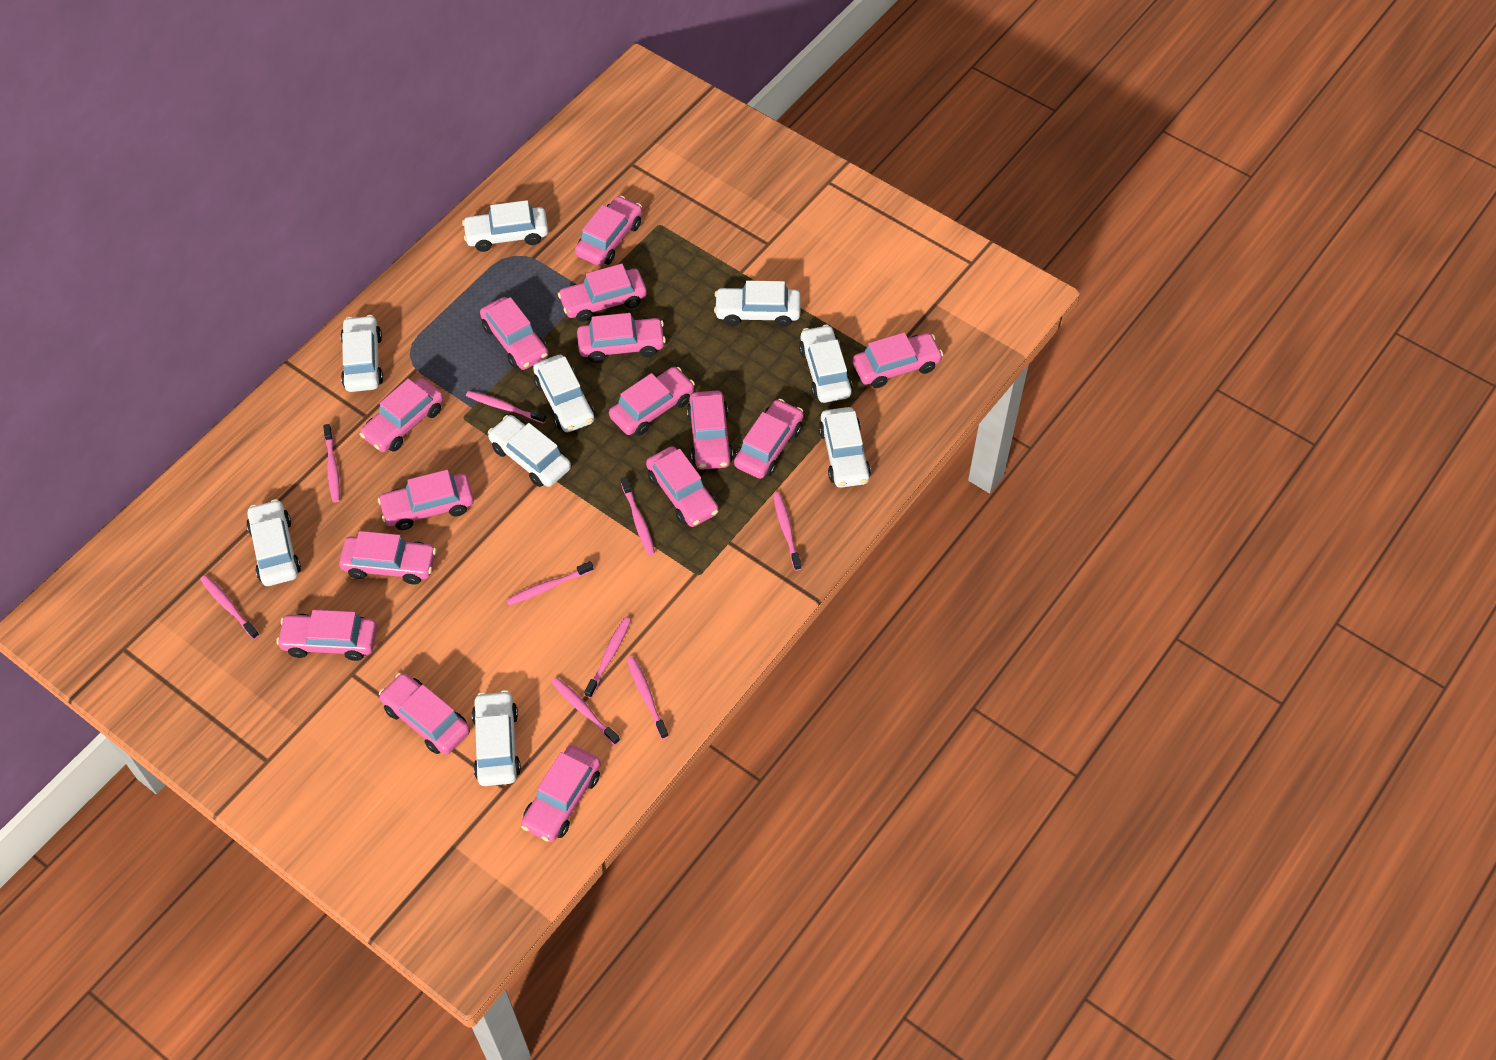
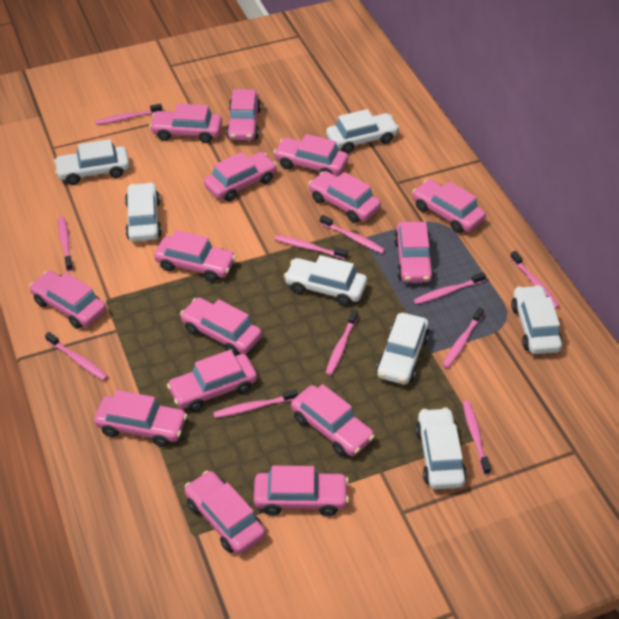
pink toothbrush: [200,575,259,639] [323,424,340,502] [466,391,547,423] [506,561,594,605] [552,677,620,745] [584,617,631,698] [621,477,655,556] [627,656,668,739] [773,493,802,571] = 9 -> [45,332,108,380] [58,216,73,271] [95,104,163,125] [213,389,298,418] [275,235,348,259] [320,215,385,254] [326,310,358,376] [413,272,486,304] [443,307,484,368] [463,400,491,475] [510,251,560,309] = 11
white car: [246,499,301,586] [340,315,383,392] [462,200,548,252] [472,690,521,786] [488,415,571,487] [533,355,595,432] [714,281,801,327] [799,325,853,403] [819,407,871,488] = 9 -> [54,139,130,185] [125,182,162,242] [284,255,367,306] [326,109,399,153] [376,313,429,385] [415,407,467,489] [511,285,562,354] = 7

